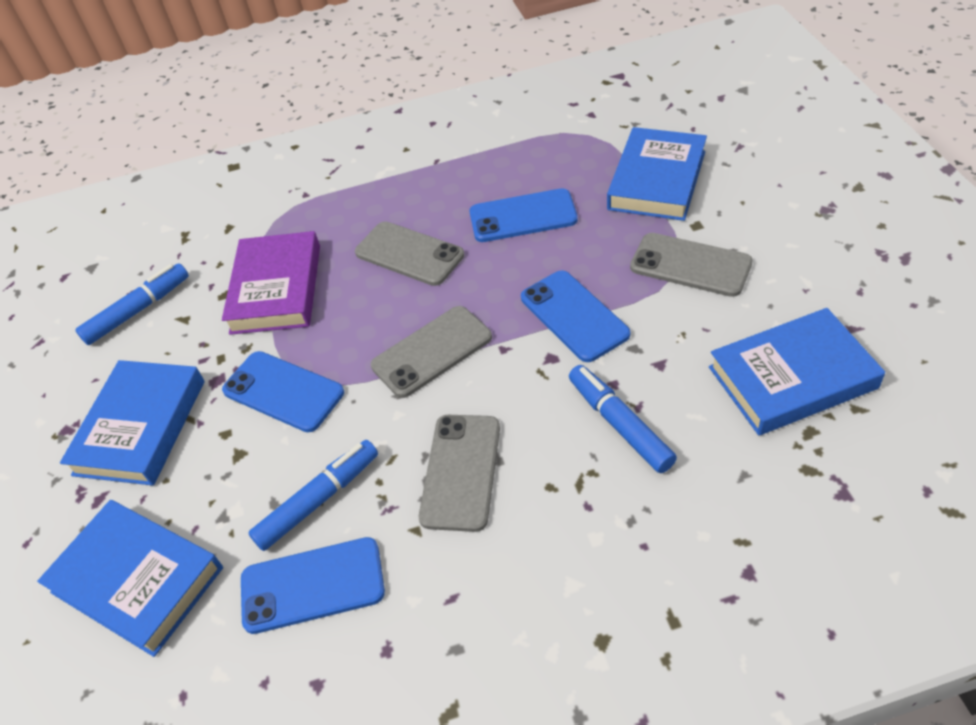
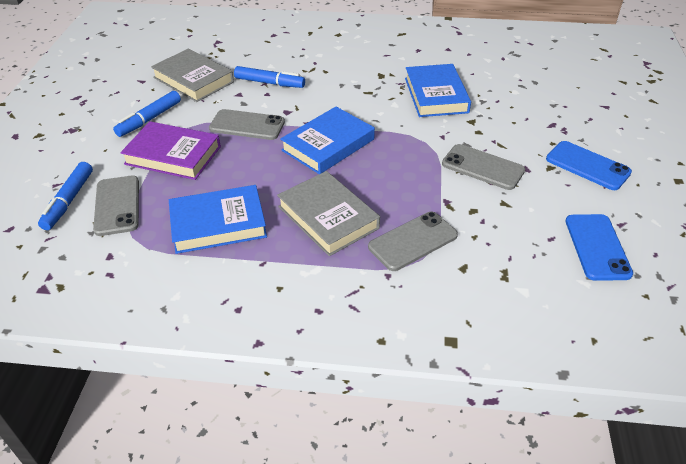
blue book: [37,500,223,657] [60,360,205,486] [607,127,707,221] [709,308,885,435] = 4 -> [169,185,267,254] [280,107,375,174] [405,64,471,117] = 3
blue phone: [222,351,344,432] [241,537,385,634] [470,188,578,242] [521,270,630,362] = 4 -> [546,141,632,190] [565,214,633,281] = 2
grey book: none = 0 -> [151,48,234,102] [277,171,380,256] = 2

